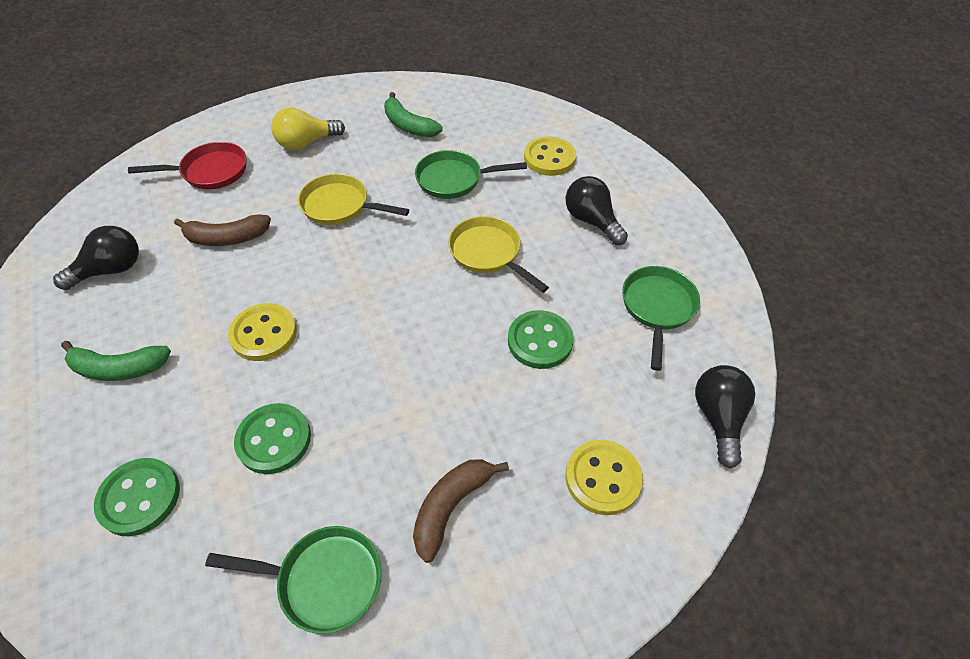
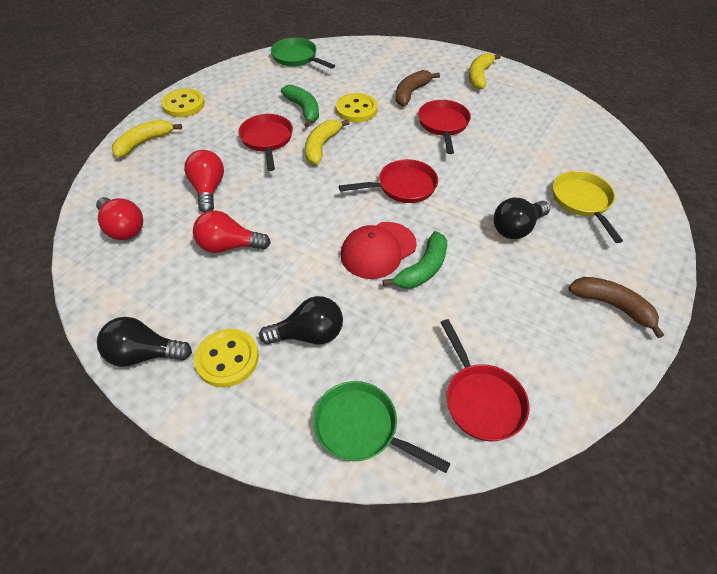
green button: [94,458,180,536] [234,403,311,474] [508,310,574,369] = 3 -> none = 0
green pan: [205,526,382,634] [415,150,527,199] [622,266,700,371] = 3 -> [271,38,335,69] [313,381,451,473] = 2
red cap: none = 0 -> [341,222,417,279] = 1
red light bulb: none = 0 -> [96,197,143,240] [184,150,224,213] [193,210,271,253] = 3
red pan: [128,142,246,189] = 1 -> [238,114,293,171] [339,159,438,203] [418,100,471,154] [440,319,530,441] = 4
yellow banana: none = 0 -> [112,119,182,158] [305,119,350,165] [469,53,501,90] = 3
yellow light bulb: [271,108,345,150] = 1 -> none = 0
yellow pan: [298,173,409,225] [448,216,549,293] = 2 -> [553,171,623,243] = 1

